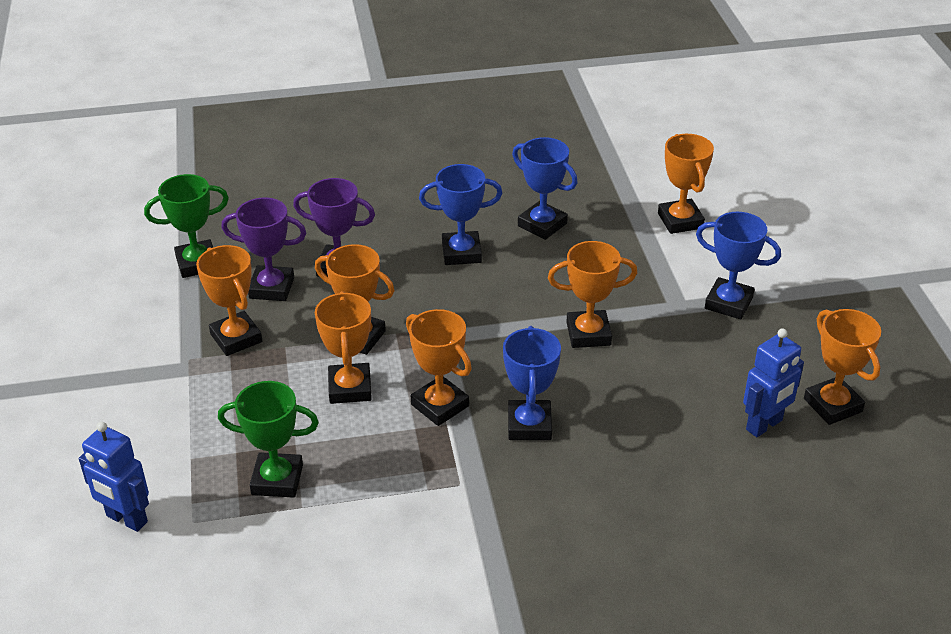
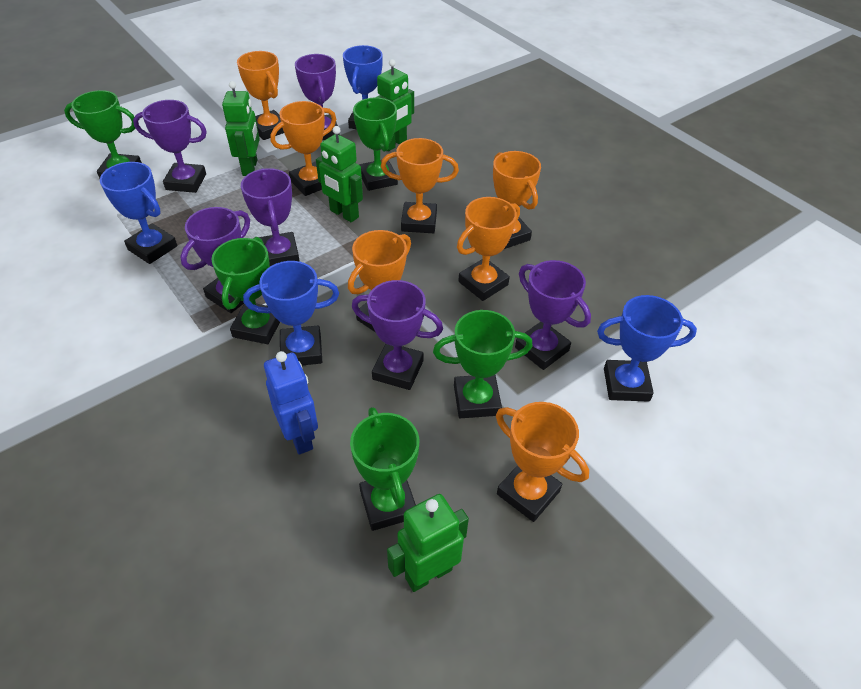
blue robot: [79,422,149,532] [743,328,804,437] = 2 -> [264,351,318,455] = 1
green robot: none = 0 -> [222,81,260,176] [316,126,363,222] [375,59,414,151] [387,494,469,592] = 4
green trophy: [144,174,229,278] [218,381,319,498] = 2 -> [64,90,142,178] [211,237,280,344] [350,407,419,531] [353,98,398,191] [433,310,533,418] = 5
purple trophy: [221,198,306,301] [293,178,375,277] = 2 -> [133,100,207,193] [180,207,250,313] [241,168,300,266] [295,54,338,140] [352,280,443,390] [515,260,591,370] = 6

